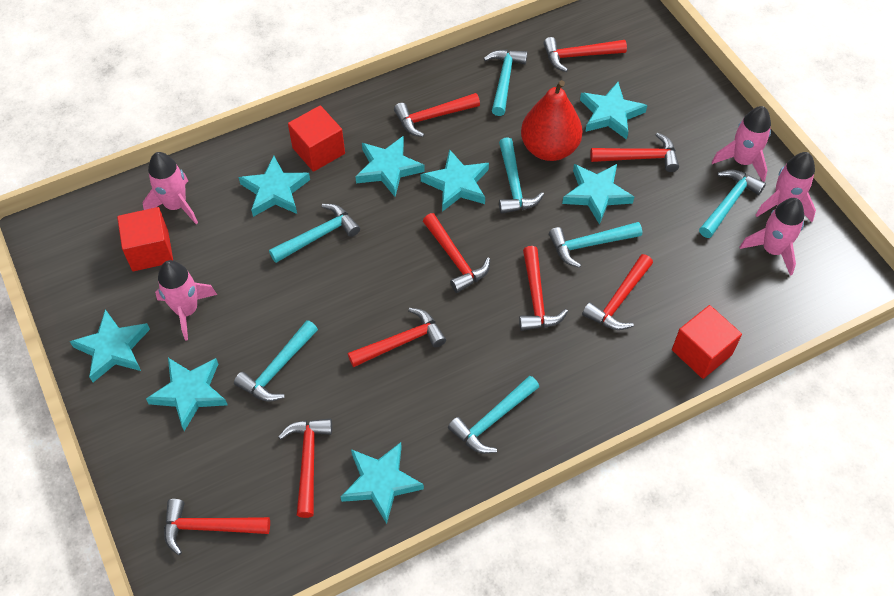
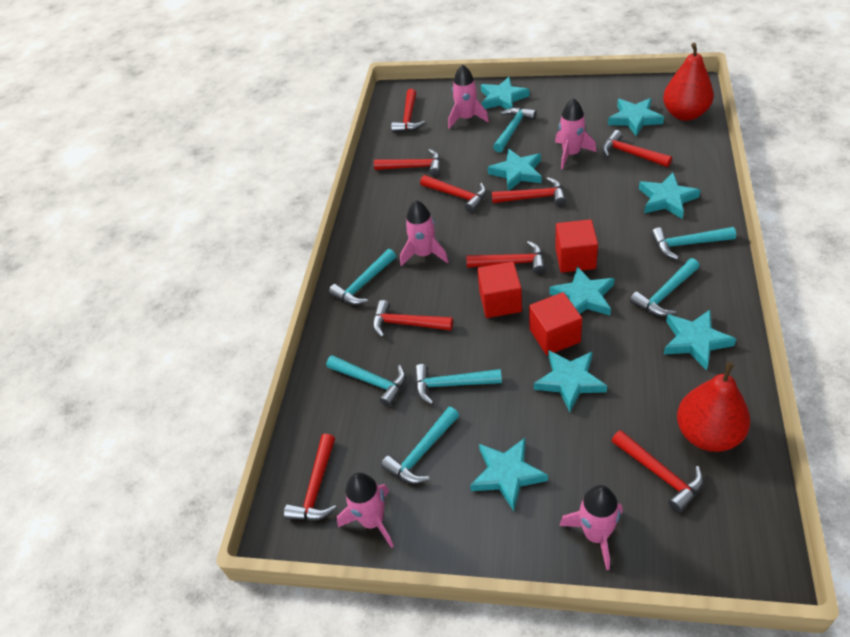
red pear: [521,80,583,161] = 1 -> [663,43,714,121] [677,362,750,452] = 2

